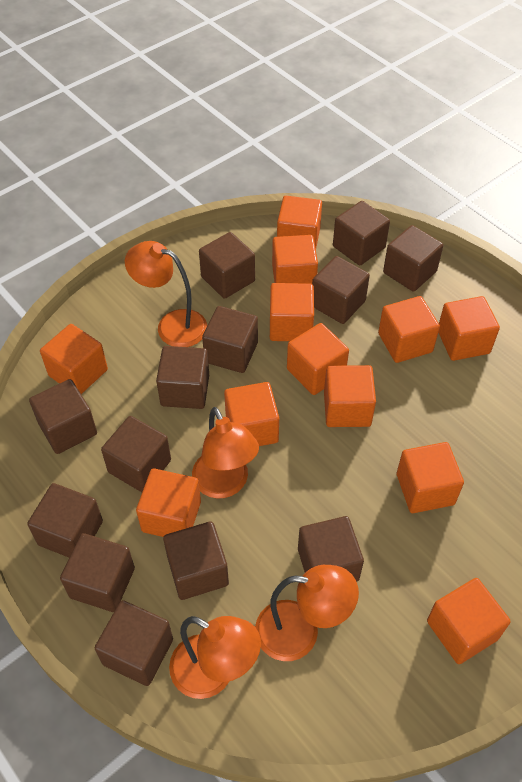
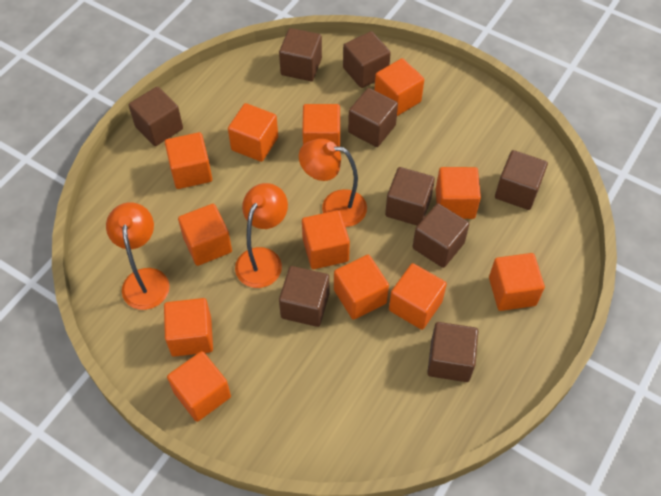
brown cube: [27,483,103,558] [29,379,97,454] [60,533,135,612] [95,600,173,686] [101,416,171,492] [156,346,209,409] [163,521,229,600] [199,232,255,299] [202,306,258,373] [298,516,364,582] [312,256,370,324] [333,201,390,266] [383,225,443,292] = 13 -> [129,87,183,146] [279,28,322,81] [279,266,329,327] [343,31,391,88] [348,88,398,147] [385,167,435,226] [413,203,469,268] [427,322,478,382] [495,150,548,210] = 9
orange lamp: [125,241,207,347] [169,616,261,699] [192,407,259,499] [255,565,359,661] = 4 -> [106,203,170,310] [235,183,288,288] [299,139,367,227] = 3

